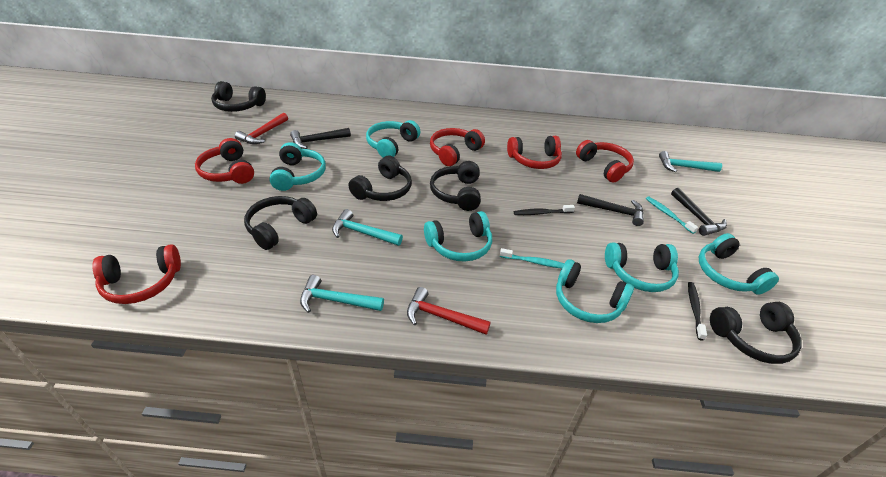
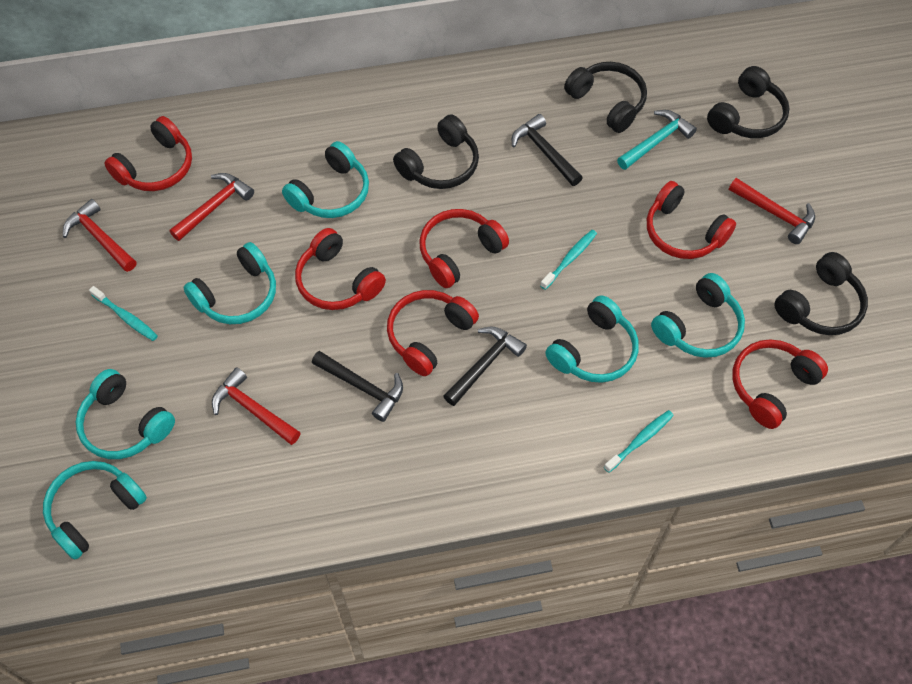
black headphones: [211,81,266,112] [244,196,317,250] [349,156,412,201] [430,161,481,211] [710,302,802,364] = 5 -> [393,114,479,189] [564,62,647,133] [707,66,789,138] [774,252,868,335] = 4
black toothbrush: [514,205,575,215] [688,282,707,340] = 2 -> none = 0
red hammer: [235,113,288,144] [407,287,491,335] = 2 -> [63,199,136,272] [169,173,254,241] [212,367,301,445] [729,178,815,244] = 4
red headphones: [93,244,181,304] [195,138,254,184] [430,128,485,166] [507,136,562,169] [576,140,634,183] = 5 -> [104,116,192,191] [295,228,386,310] [387,290,479,376] [420,209,509,288] [647,181,736,259] [732,339,828,429] = 6
turquoise hammer: [300,275,384,313] [332,209,403,246] [659,151,722,172] = 3 -> [617,110,697,170] = 1
turquoise toothbrush: [500,248,564,269] [646,196,698,234] = 2 -> [89,286,158,341] [540,230,597,290] [604,410,674,473] = 3

